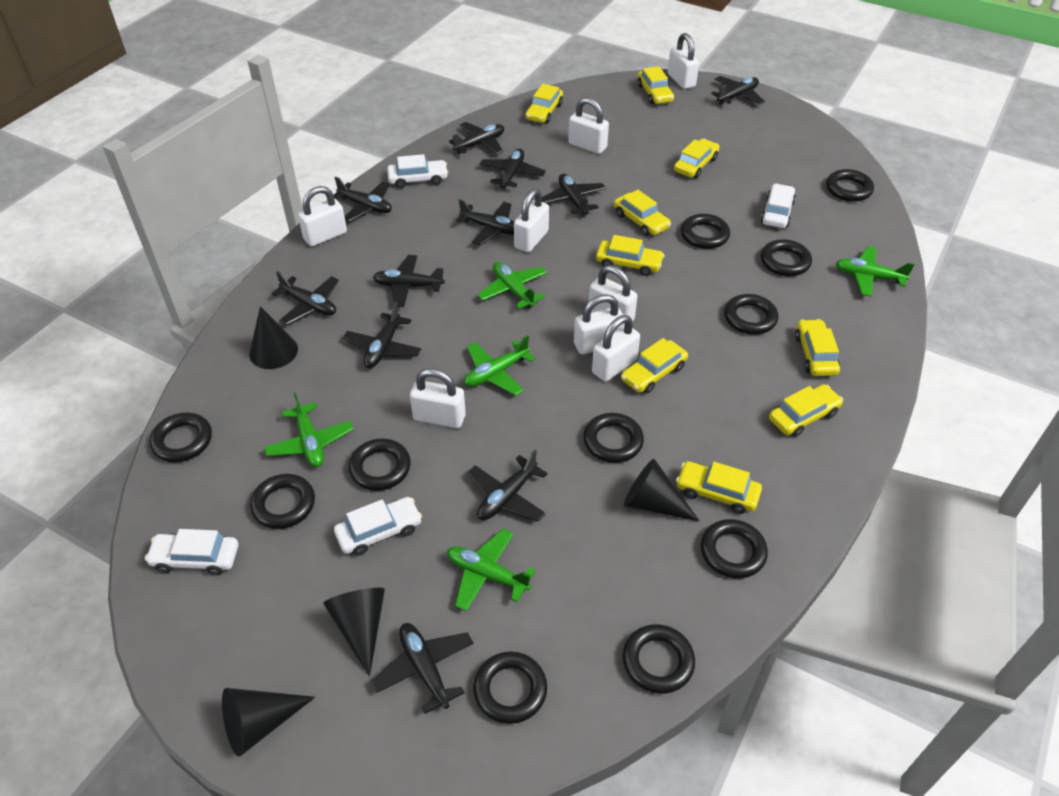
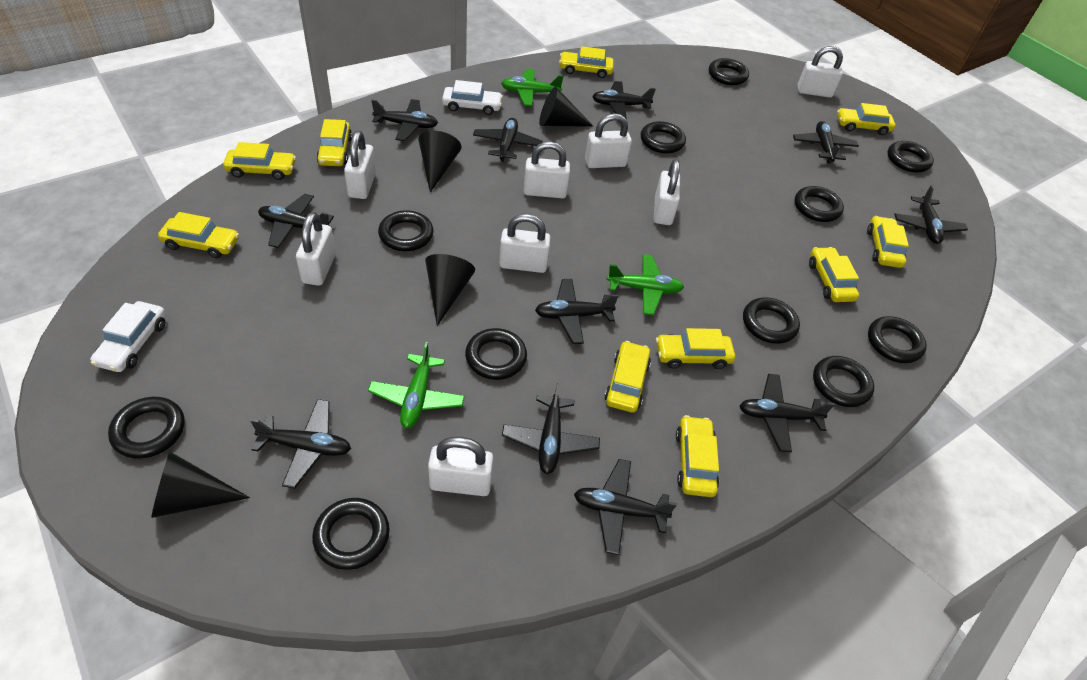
green plane: [264,393,353,467] [447,529,536,611] [464,335,536,396] [477,262,547,309] [836,246,915,297] = 5 -> [368,342,465,428] [501,69,564,106] [607,254,684,315] = 3
white car: [145,529,238,575] [334,497,422,556] [387,154,448,188] [761,183,796,228] = 4 -> [90,301,166,372] [442,80,503,115] = 2
yellow car: [525,84,563,123] [596,235,664,276] [614,190,671,236] [621,338,688,393] [637,66,674,104] [674,139,720,178] [676,461,762,514] [769,384,843,437] [795,319,840,376] = 9 -> [158,212,239,258] [223,142,296,180] [316,119,352,166] [559,46,614,78] [605,341,651,413] [656,328,735,369] [676,415,719,497] [809,247,859,302] [837,103,896,135] [867,216,909,268] = 10

